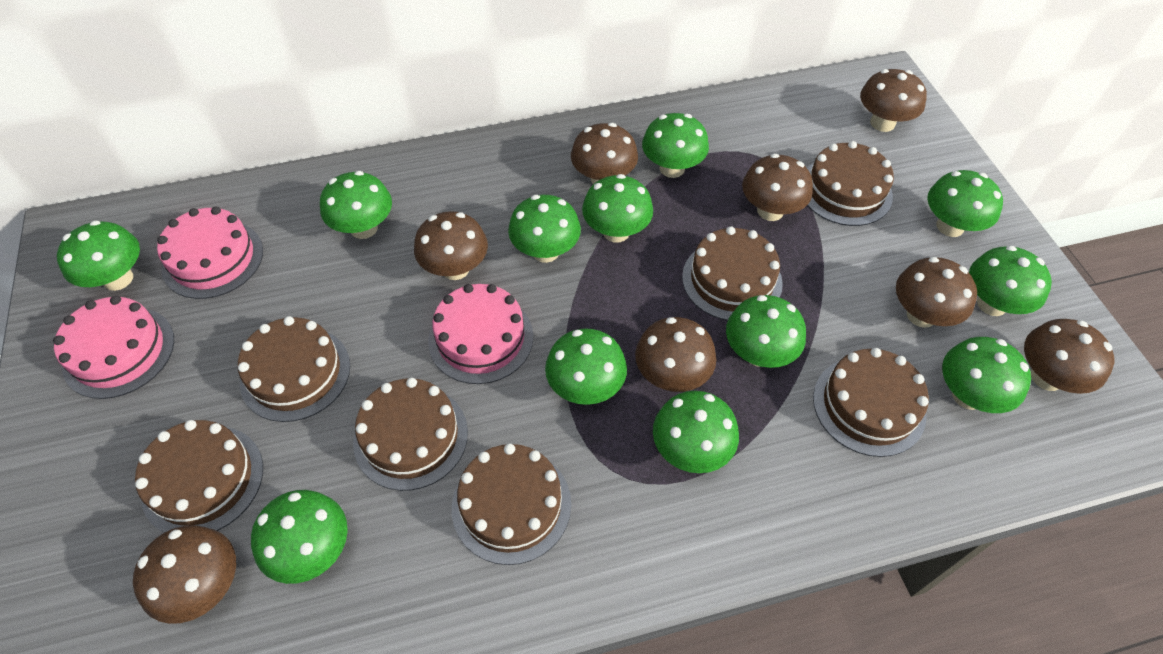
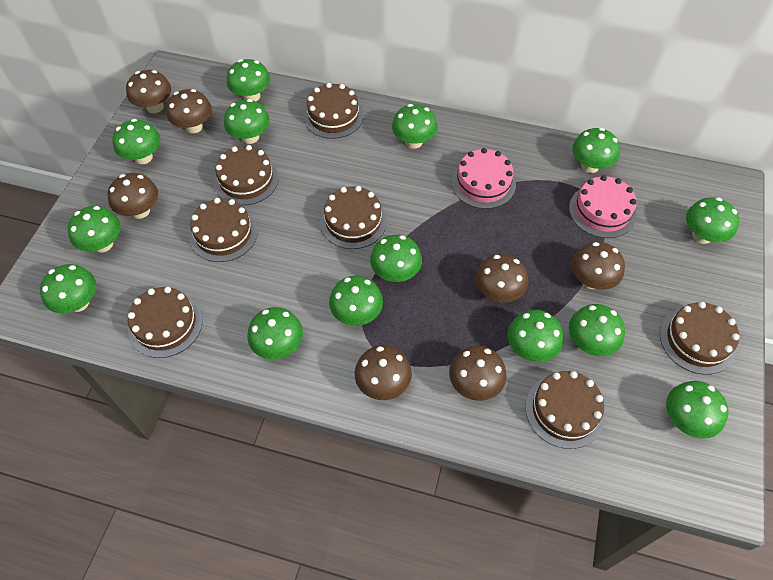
brown mushroom: [133,525,236,624] [414,211,488,280] [571,123,638,184] [635,317,716,392] [742,154,813,221] [860,69,927,132] [896,257,977,328] [1024,319,1114,394] = 8 -> [108,173,158,219] [126,70,171,113] [166,89,212,133] [355,345,412,400] [449,346,507,401] [475,254,528,303] [571,242,625,290] = 7
green mushroom: [57,220,140,291] [251,490,348,584] [320,171,392,239] [508,195,581,263] [545,328,627,405] [582,174,653,242] [642,113,709,178] [653,391,739,473] [726,295,806,368] [927,170,1003,237] [942,337,1031,413] [969,246,1052,316] = 12 -> [40,264,96,313] [67,206,121,253] [113,119,160,164] [224,99,270,144] [227,59,270,101] [247,307,303,359] [329,276,383,326] [370,235,422,282] [392,104,437,149] [507,310,563,362] [569,304,625,356] [572,128,620,173] [666,381,729,438] [686,197,739,244] = 14
pink cake: [53,296,174,399] [157,207,263,299] [428,284,533,384] = 3 -> [451,148,516,209] [569,175,637,238] = 2

